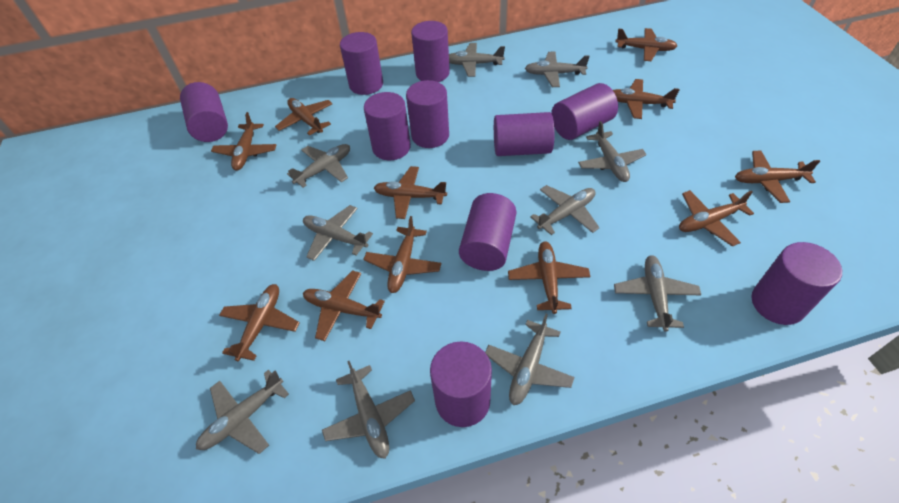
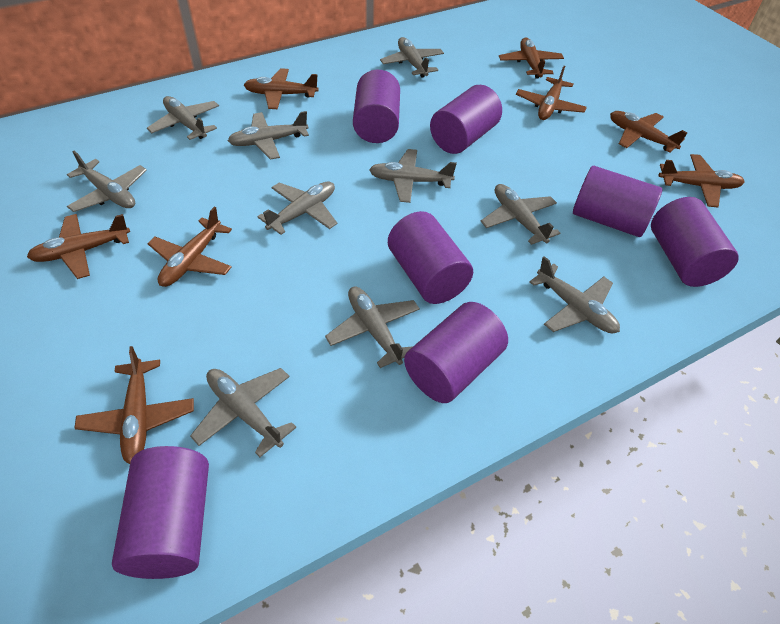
brown plane: [211,112,276,170] [219,284,300,361] [275,98,332,136] [303,270,385,341] [363,216,441,293] [374,166,447,219] [508,241,590,314] [613,79,680,119] [615,28,677,61] [679,190,754,247] [735,150,820,203] = 11 -> [27,214,130,279] [74,346,194,464] [148,207,232,287] [244,68,319,109] [499,37,564,79] [516,66,587,120] [610,111,687,152] [659,154,745,207] = 8
purple cylinder: [180,82,228,142] [340,32,383,95] [364,92,411,160] [406,80,449,148] [411,21,450,82] [430,342,492,427] [459,193,517,271] [494,112,555,156] [551,83,618,140] [751,242,842,325] = 10 -> [112,446,209,579] [353,70,400,143] [388,211,473,304] [404,302,508,403] [430,85,502,154] [573,166,662,237] [651,197,739,287] = 7

